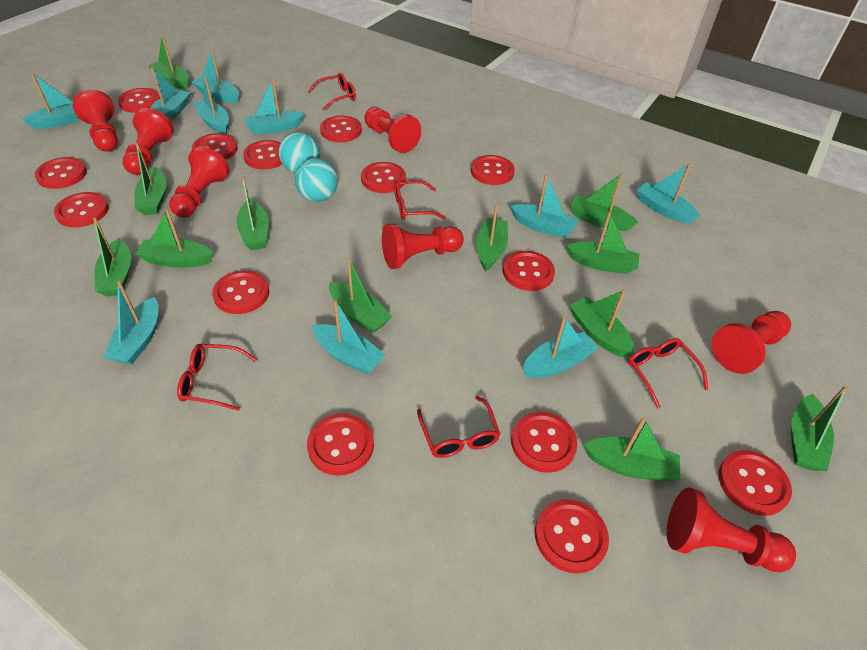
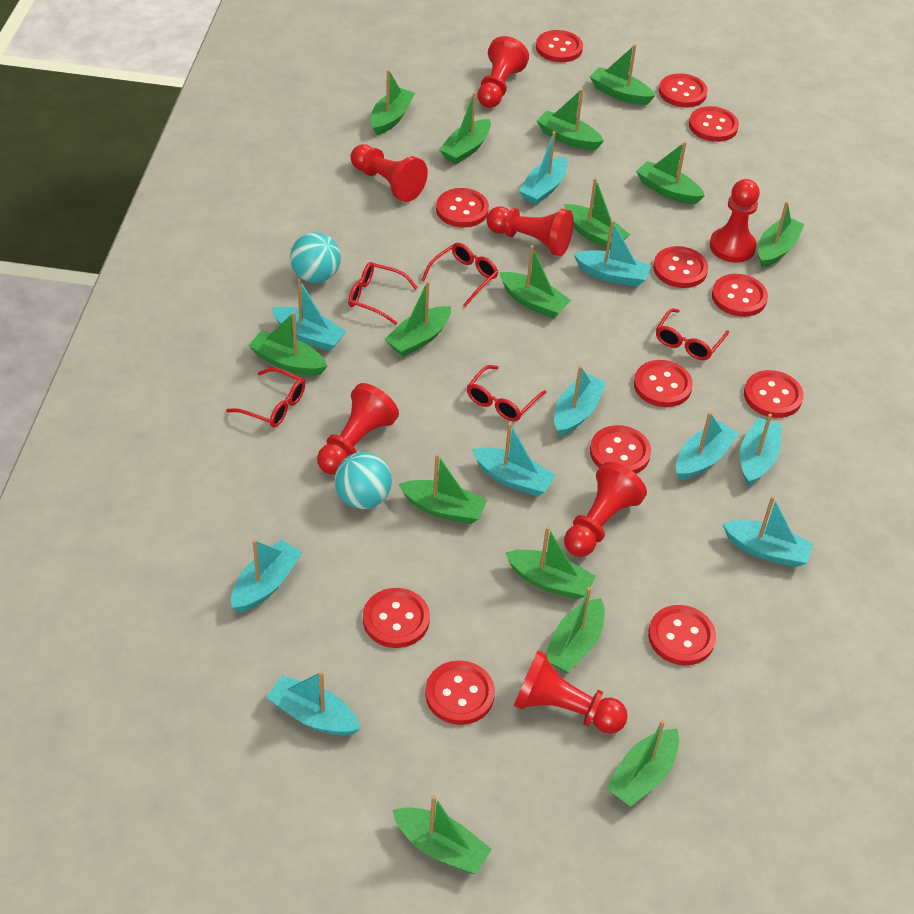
green boat: [93,217,131,296] [134,143,166,215] [135,208,213,268] [148,35,189,89] [236,176,269,250] [329,258,393,333] [476,204,508,271] [566,212,639,274] [569,289,634,358] [570,173,638,231] [583,417,680,481] [791,386,848,471] = 12 -> [249,312,328,376] [371,69,415,136] [385,281,451,357] [393,795,492,874] [399,454,487,524] [439,92,491,164] [499,245,572,318] [505,527,596,599] [537,89,604,150] [546,587,605,673] [564,178,630,250] [590,44,655,105] [606,720,679,807] [636,141,705,204] [758,201,805,268] = 15
red button: [35,157,87,189] [54,192,109,227] [118,88,160,113] [192,133,238,160] [212,270,269,314] [243,140,282,170] [307,413,374,476] [320,116,362,142] [361,162,406,193] [471,155,515,185] [503,251,555,291] [511,412,577,473] [535,499,609,574] [718,450,792,516] = 14 -> [363,588,430,648] [425,660,495,725] [436,188,489,228] [536,30,583,62] [590,425,651,474] [634,360,693,407] [648,605,716,665] [653,246,708,288] [659,73,708,108] [689,106,739,142] [712,274,768,317] [744,370,803,418] = 12

